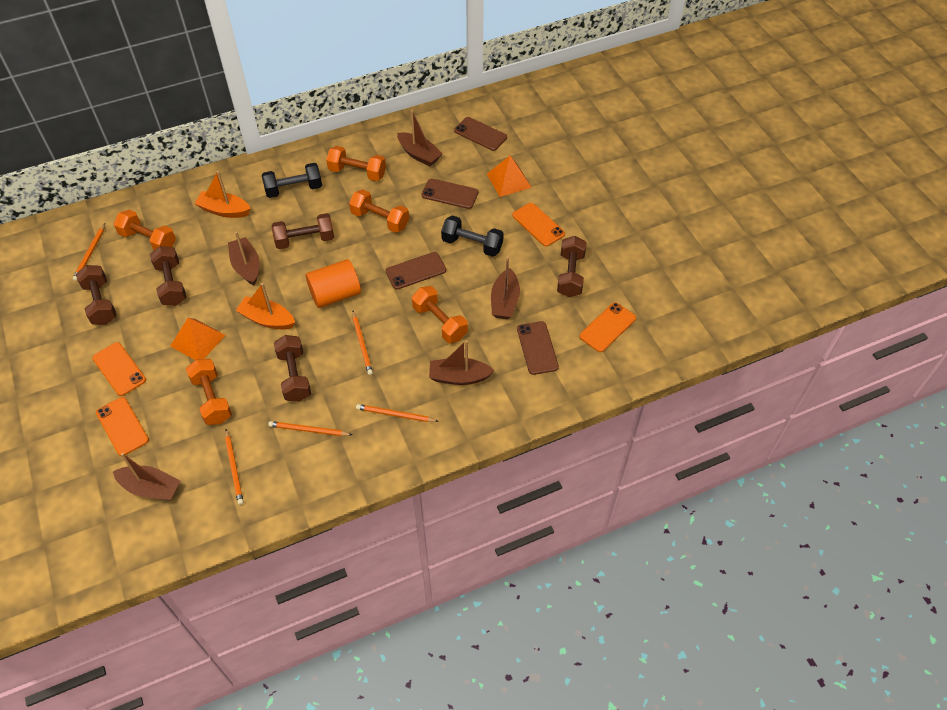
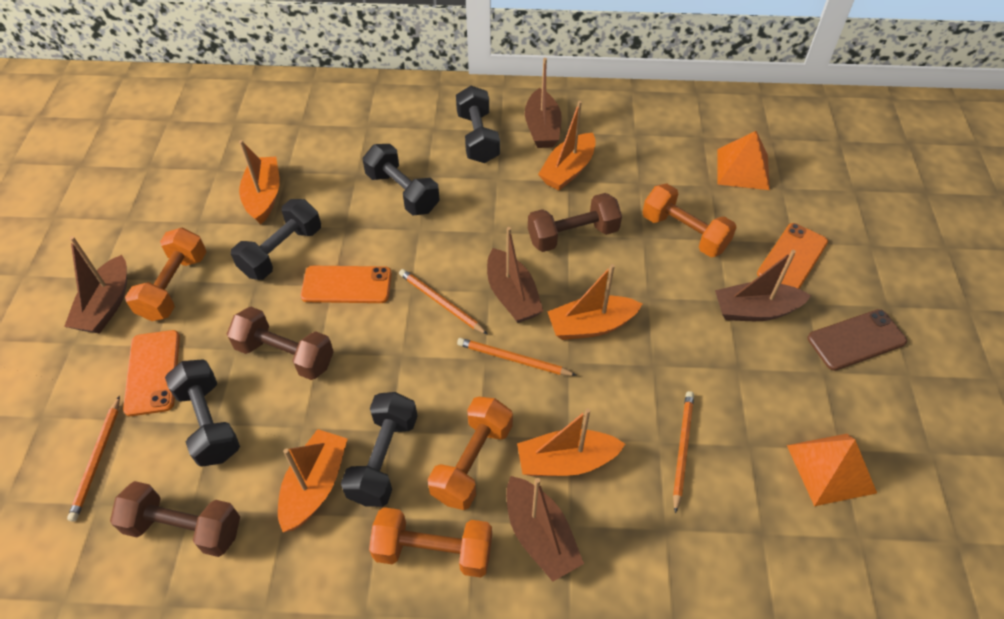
black dumbbell: [262,163,322,198] [441,215,504,257] = 2 -> [165,359,240,467] [231,199,321,280] [341,392,418,507] [363,144,440,216] [456,86,500,163] = 5
brown dumbbell: [76,265,117,325] [150,246,187,306] [272,213,334,249] [274,335,311,402] [557,236,587,297] = 5 -> [110,481,240,557] [227,307,334,380] [528,193,622,252] = 3
brown phone: [386,252,446,290] [422,179,478,209] [454,117,507,151] [517,321,559,375] = 4 -> [808,309,907,371] = 1
orange boat: [194,171,251,218] [236,283,295,329] = 2 -> [239,140,280,224] [278,429,348,532] [517,408,625,476] [538,101,596,190] [548,264,642,340] = 5
orange cylinder: [306,259,361,308] = 1 -> none = 0
orange dumbbell: [114,209,176,250] [186,359,232,425] [326,146,386,181] [349,189,409,233] [412,286,468,343] = 5 -> [125,228,206,321] [369,507,492,578] [428,397,513,510] [642,184,737,257] = 4
orange pencil: [73,223,105,281] [225,429,243,505] [268,421,352,436] [352,311,373,375] [356,404,438,422] = 5 -> [67,396,120,522] [399,269,487,334] [457,338,577,376] [673,391,694,514] = 4
orange phone: [92,342,146,396] [96,397,149,456] [512,203,565,247] [579,302,636,352] = 4 -> [123,330,180,416] [301,266,392,303] [757,223,828,289] = 3

